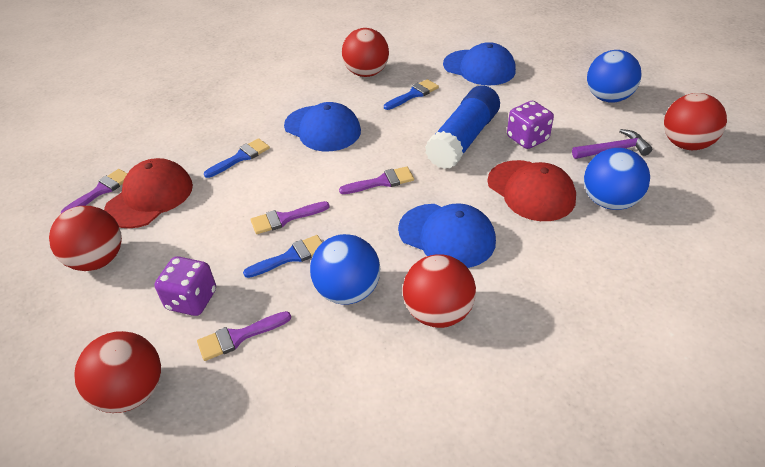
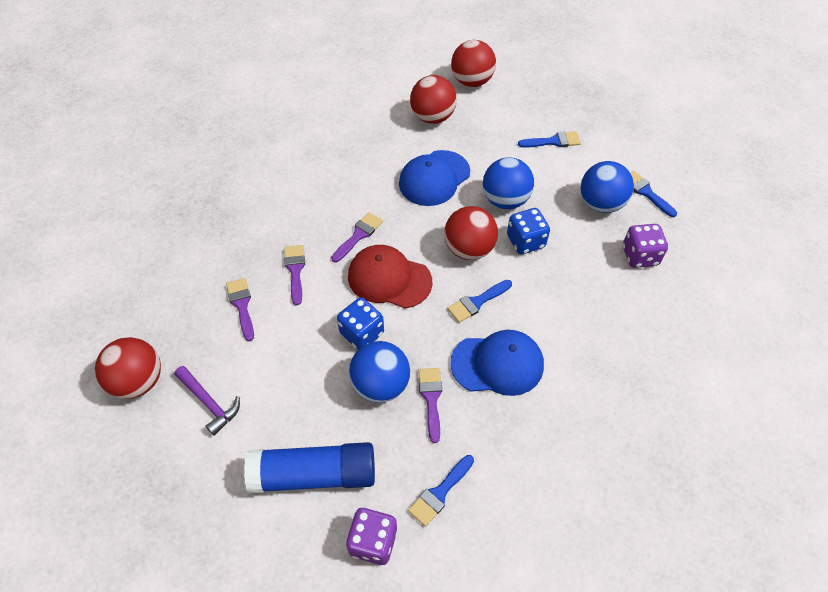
blue brush: [204,138,270,178] [243,235,323,278] [384,79,439,110] = 3 -> [408,455,474,527] [448,280,512,323] [518,131,581,148] [630,171,677,217] = 4
blue cap: [284,102,361,151] [398,203,496,268] [443,42,516,85] = 3 -> [399,150,470,206] [450,330,544,396] = 2
blue dice: none = 0 -> [337,297,384,350] [507,208,550,254] = 2
red ball: [49,206,122,271] [74,331,161,413] [342,28,389,77] [403,254,476,328] [664,93,727,150] = 5 -> [95,337,161,399] [410,75,457,124] [444,206,498,260] [451,40,496,87] = 4
red cap: [104,158,193,228] [487,160,576,221] = 2 -> [348,245,432,308] = 1

